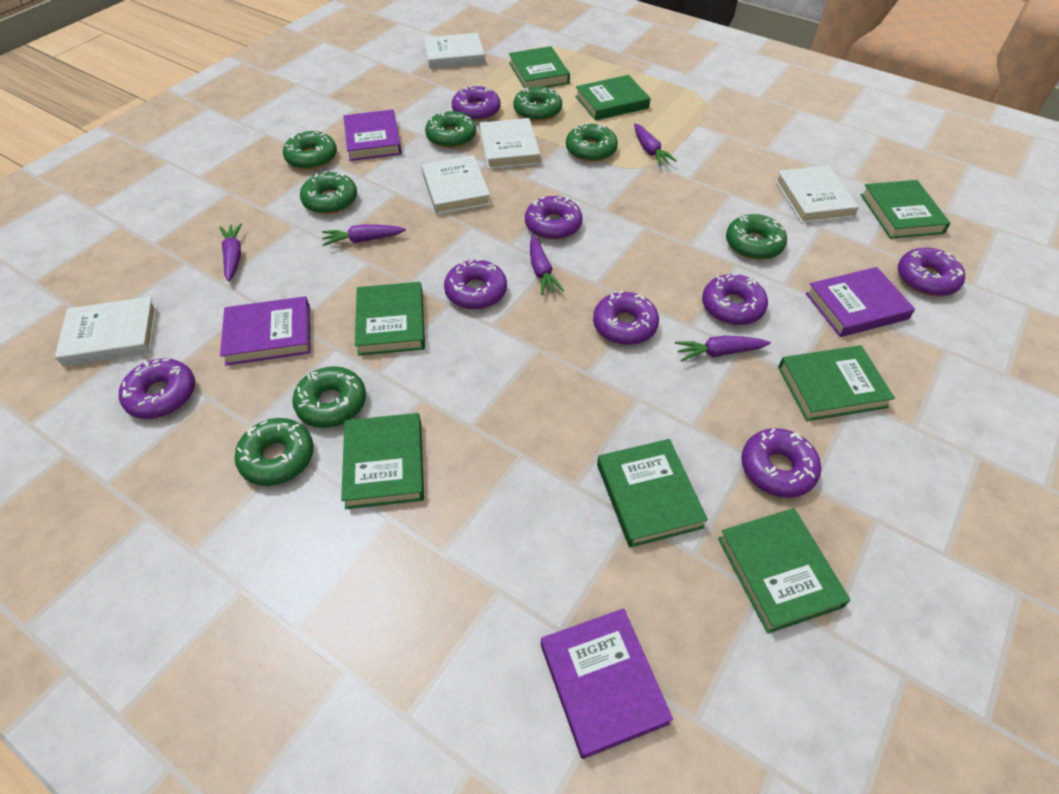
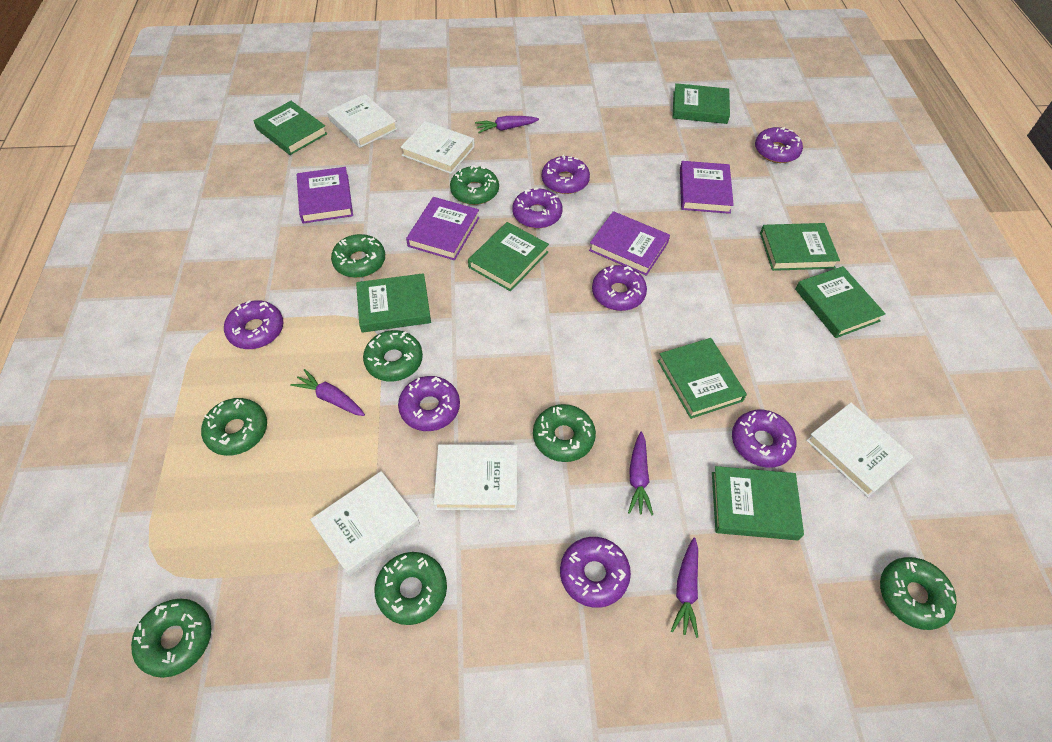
purple carrot: [220,223,242,281] [322,224,406,246] [530,235,564,295] [634,124,677,166] [675,336,771,361] = 5 -> [290,369,365,416] [475,116,539,133] [628,431,653,515] [671,537,699,638] = 4

